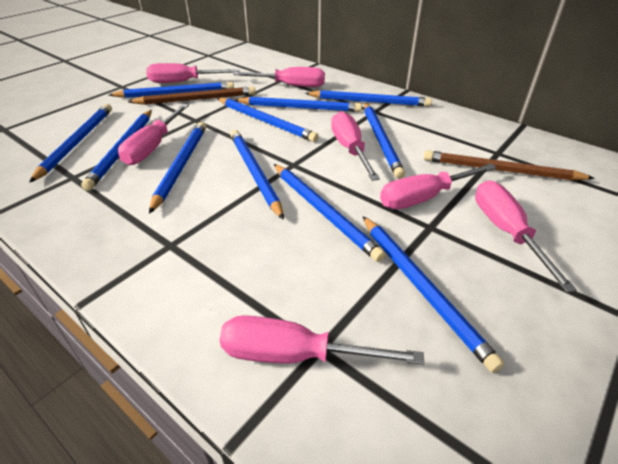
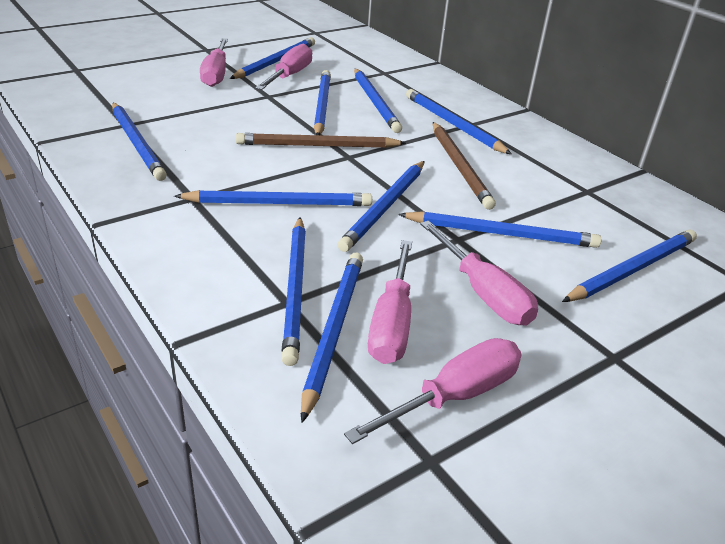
pink screwdriver: [118,104,189,165] [146,63,240,83] [220,315,424,365] [233,67,325,87] [331,111,380,181] [380,163,497,209] [475,181,577,293] = 7 -> [200,38,228,87] [255,44,312,90] [344,338,522,444] [368,240,412,364] [420,221,538,326] = 5

